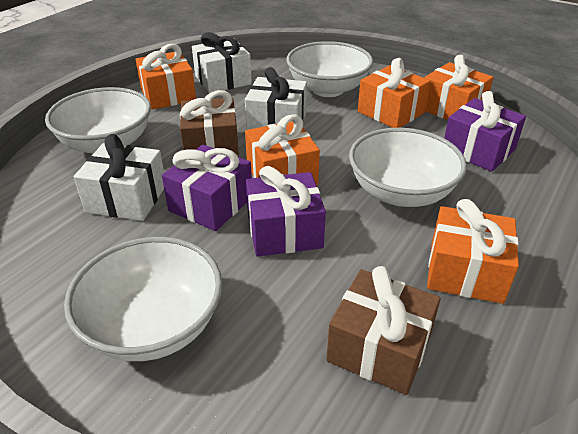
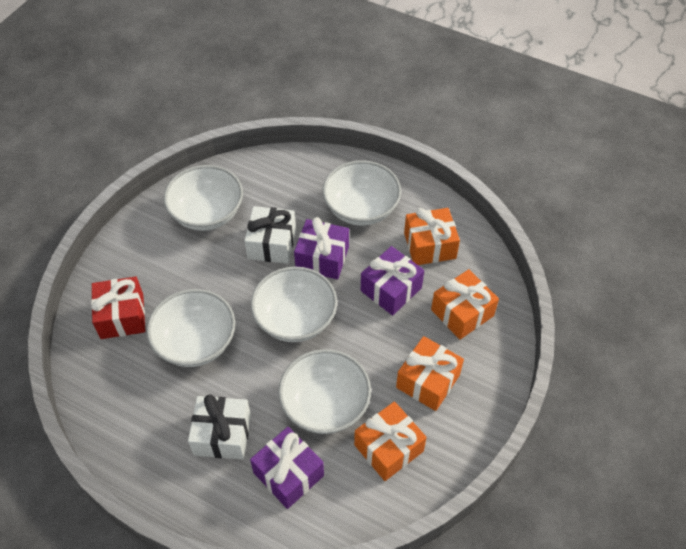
brown gift: [180,90,239,157] [326,266,441,395] = 2 -> none = 0
orange gift: [135,44,196,110] [245,114,320,185] [358,58,431,128] [424,55,493,120] [427,199,519,304] = 5 -> [354,401,427,481] [396,336,464,411] [404,208,460,265] [431,269,499,339] = 4
red gift: none = 0 -> [91,277,145,339] = 1
white bowl: [45,87,151,154] [64,237,222,361] [286,41,373,97] [349,128,467,207] = 4 -> [147,289,235,367] [164,165,243,231] [251,267,337,342] [278,349,371,434] [323,160,401,226] = 5
white gift: [74,134,164,221] [192,32,252,93] [245,67,307,130] = 3 -> [188,394,251,460] [245,206,296,264] = 2

